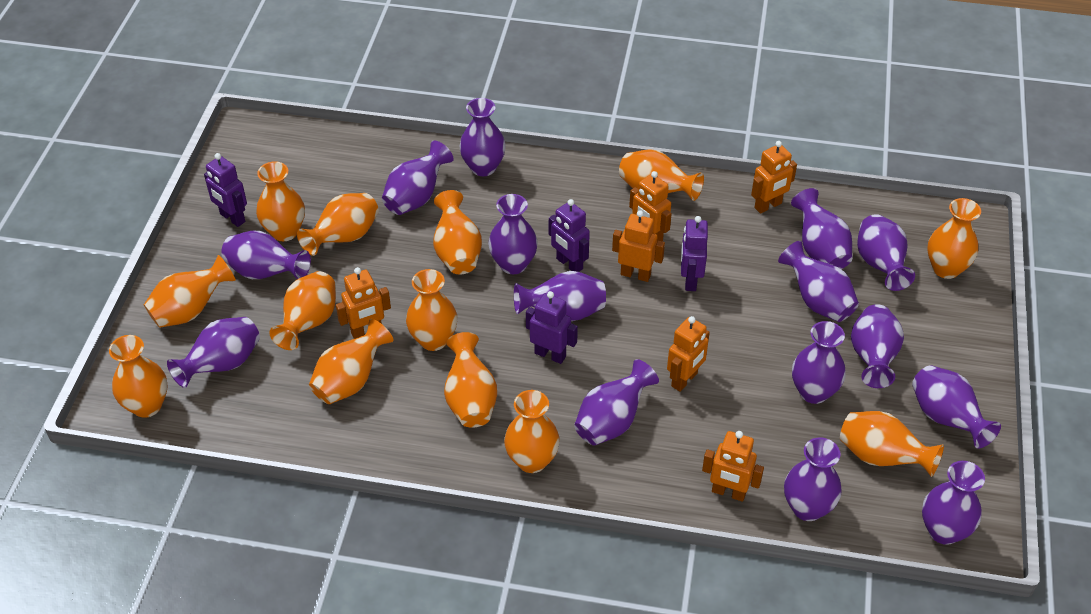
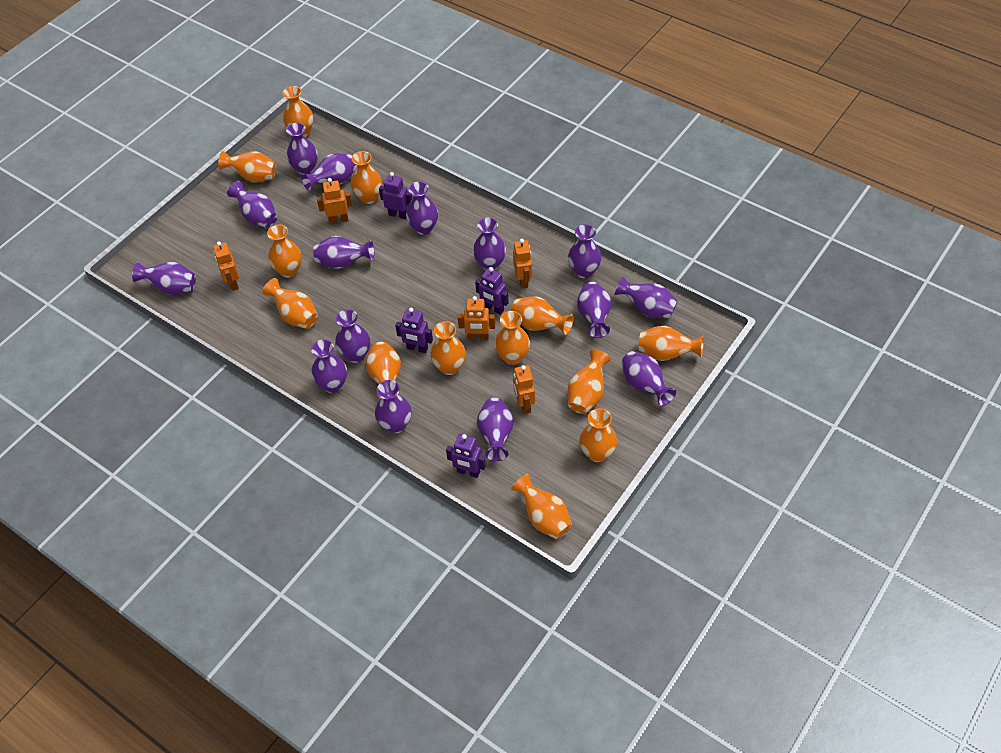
orange robot: [336,267,391,339] [612,210,665,282] [629,171,672,241] [667,316,710,392] [702,431,764,502] [751,141,797,214] = 6 -> [213,241,239,291] [317,178,353,224] [458,296,495,340] [513,239,532,289] [513,365,535,414] = 5

